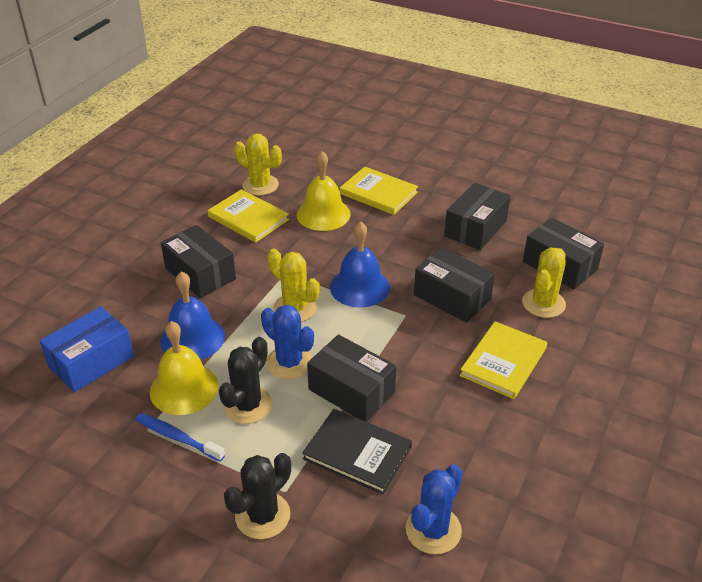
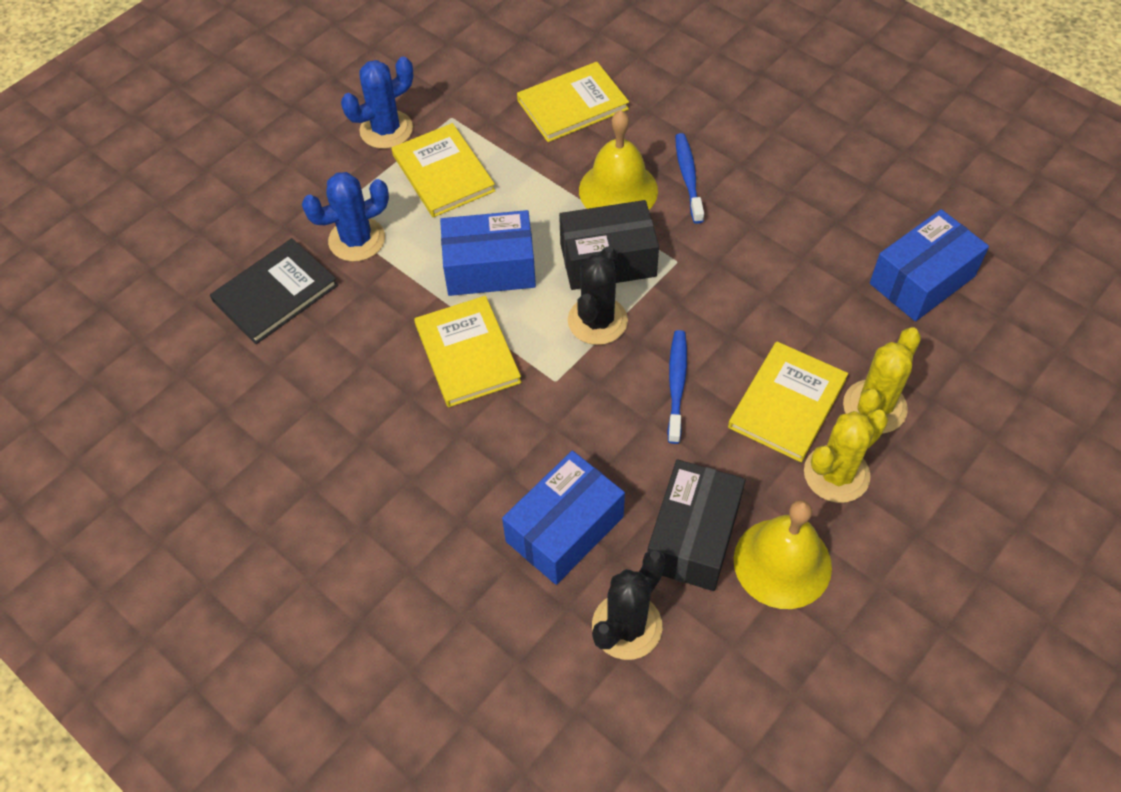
black box: [161,225,236,298] [307,334,396,422] [414,247,495,323] [444,183,510,250] [523,218,604,289] = 5 -> [559,200,659,290] [647,459,746,591] = 2
blue bell: [160,271,225,360] [330,221,390,308] = 2 -> none = 0
blue box: [40,306,134,392] = 1 -> [440,210,536,296] [502,451,625,585] [870,209,989,322] = 3
blue toothbrush: [135,413,225,462] = 1 -> [667,330,687,444] [675,133,704,224] = 2
yellow book: [207,189,289,243] [339,167,418,215] [460,321,547,399] = 3 -> [392,123,495,217] [414,296,522,407] [517,62,629,142] [728,342,848,462] = 4
yellow cactus: [234,134,282,196] [267,249,320,322] [522,248,566,318] = 3 -> [804,409,888,503] [843,327,921,433] = 2

